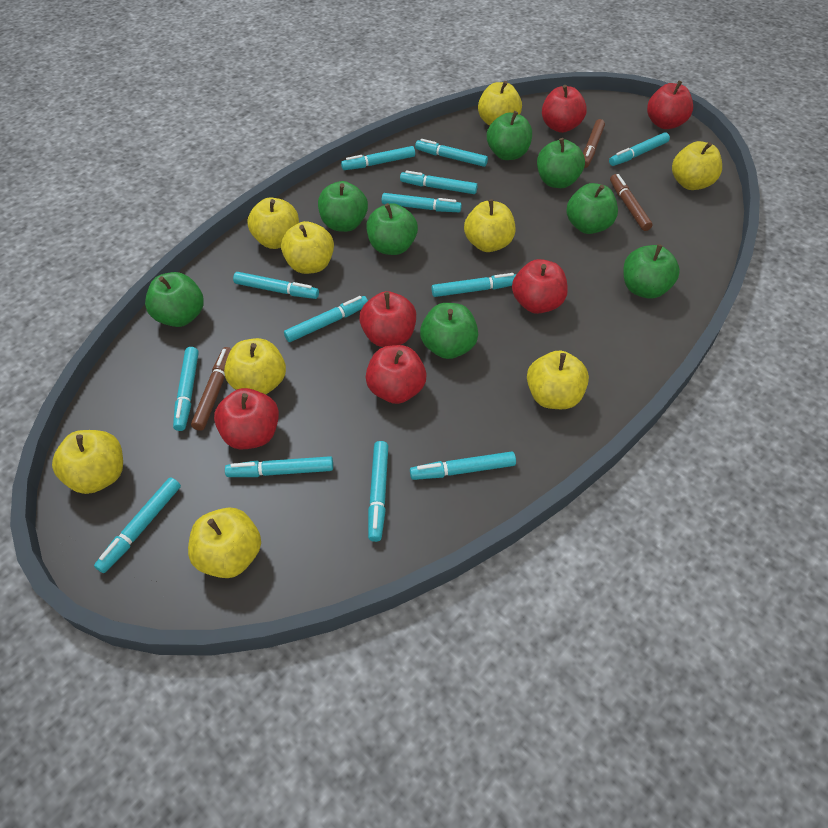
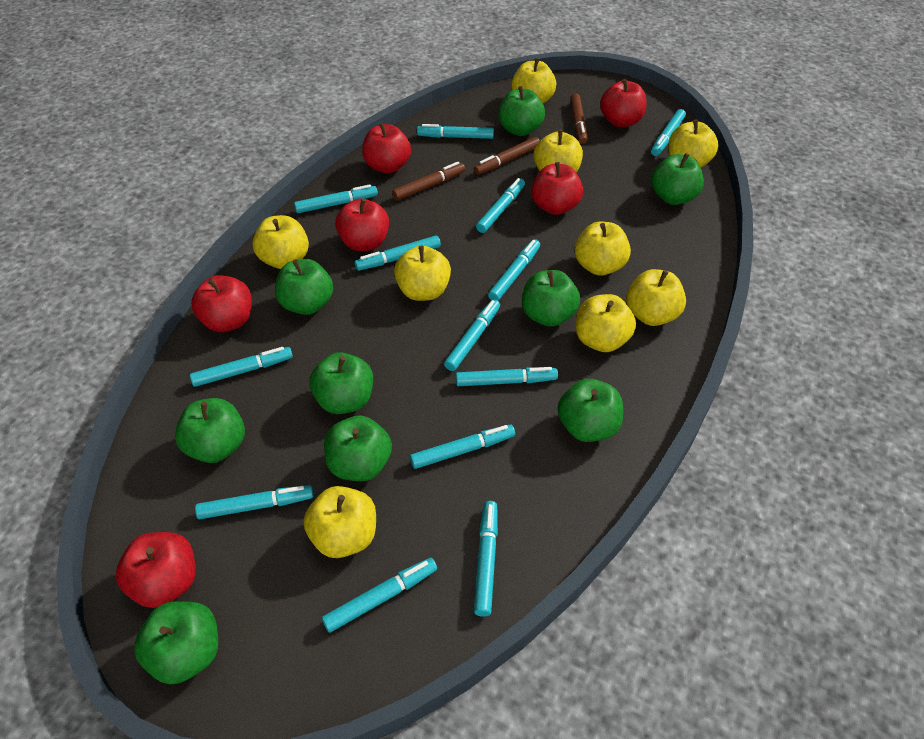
green apple: [145,272,204,327] [318,181,368,232] [366,203,418,255] [420,303,478,359] [487,111,532,160] [537,138,585,188] [566,183,618,234] [623,244,680,298] = 8 -> [134,601,218,684] [175,398,245,463] [275,259,333,315] [309,352,373,414] [324,415,392,481] [499,86,545,136] [522,270,580,327] [558,379,623,442] [651,153,704,205] = 9

